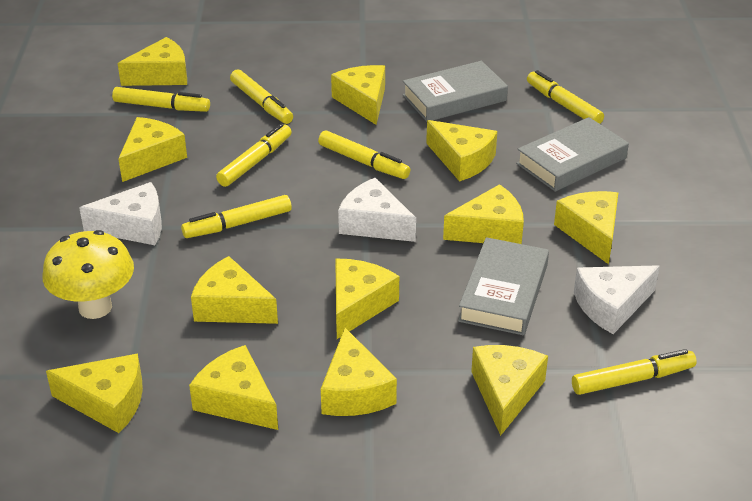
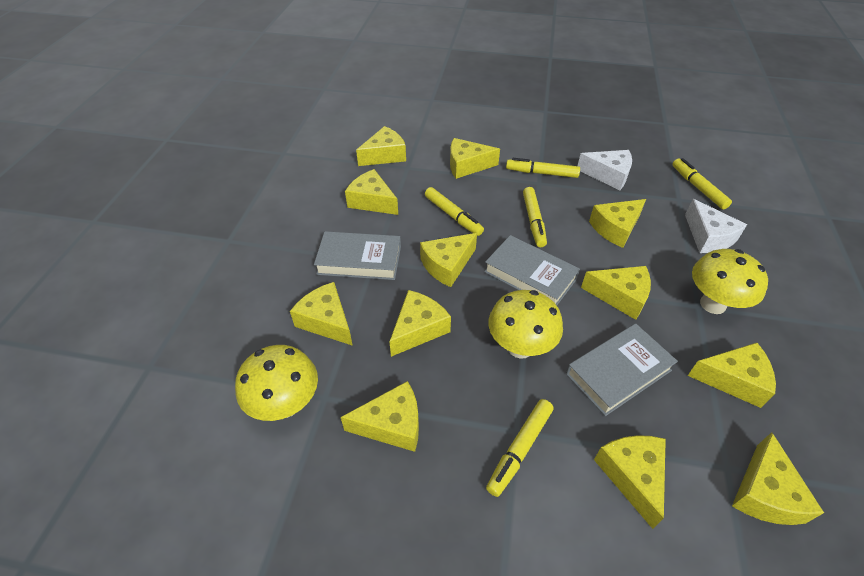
white cheese: [79,182,162,245] [338,178,416,242] [574,265,660,334] = 3 -> [578,150,632,190] [685,199,747,253] = 2
yellow marker: [112,87,210,112] [181,195,292,238] [216,124,292,187] [230,69,293,124] [318,131,410,179] [527,70,604,124] [572,349,697,395] = 7 -> [425,187,484,236] [486,399,553,497] [506,158,580,178] [523,187,547,247] [672,158,732,209] = 5
yellow mushroom: [43,230,134,319] = 1 -> [235,345,318,421] [488,290,563,359] [692,249,768,314] = 3

